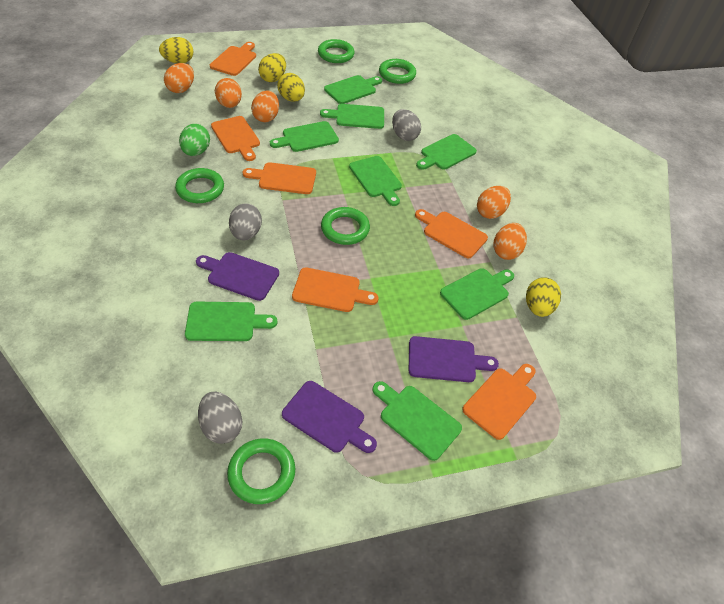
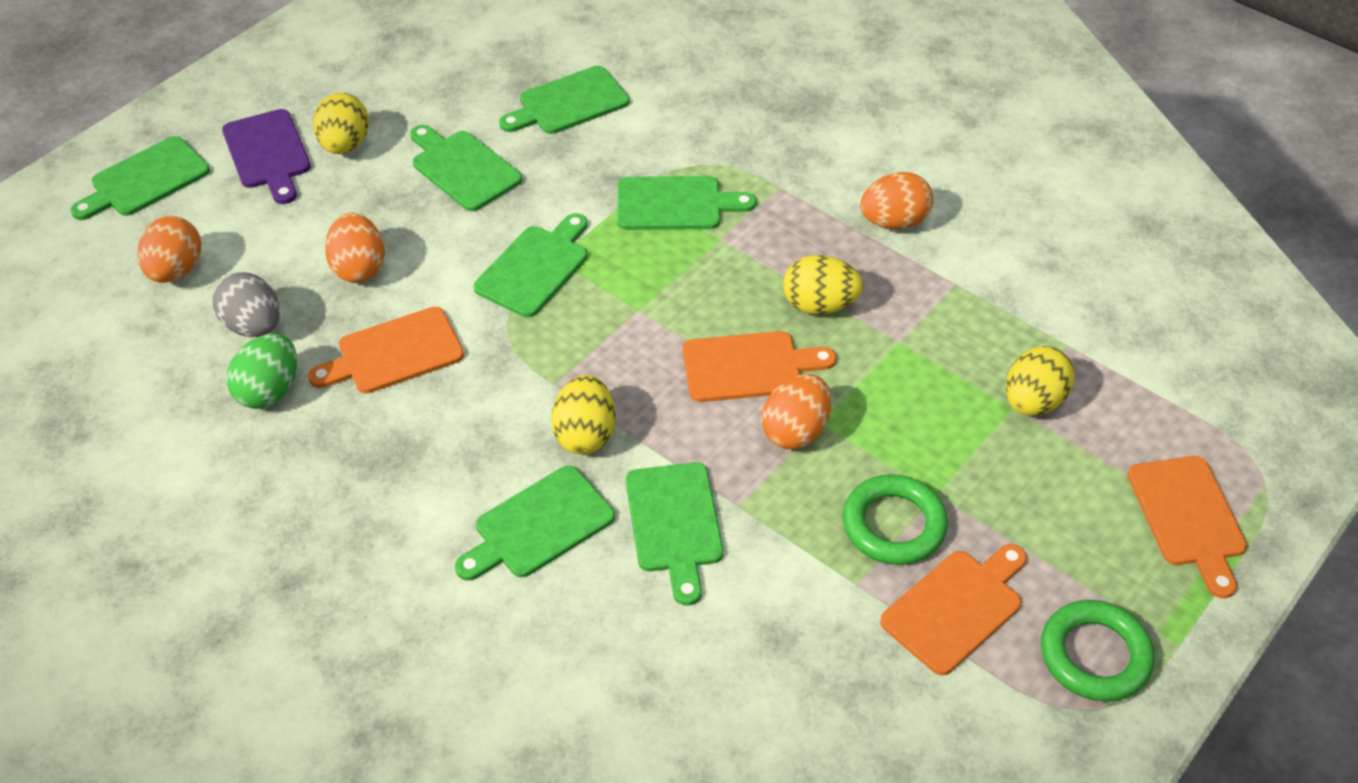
green cutting board: [185,302,278,341] [270,121,339,152] [320,104,384,129] [324,75,382,104] [349,156,402,206] [373,381,462,461] [416,134,477,170] [440,268,514,320] = 8 -> [70,136,210,220] [410,125,522,211] [455,466,615,581] [474,213,588,317] [499,66,630,134] [617,176,756,230] [625,462,723,606] = 7
green ring: [175,168,224,203] [227,438,295,504] [318,39,355,63] [321,207,370,245] [379,59,416,84] = 5 -> [842,474,948,565] [1041,600,1155,701] = 2
grey egg: [198,392,242,444] [229,204,262,240] [392,109,421,141] = 3 -> [213,272,280,337] = 1
orange cutting board: [210,42,256,76] [211,116,260,161] [243,162,316,194] [292,267,378,312] [415,209,488,258] [462,364,536,440] = 6 -> [308,307,464,393] [682,331,836,402] [880,544,1027,675] [1127,456,1247,598] = 4
orange egg: [164,63,194,93] [215,78,242,108] [251,91,279,122] [477,186,511,219] [493,223,527,260] = 5 -> [138,216,201,283] [325,212,385,283] [762,374,831,449] [860,172,933,229] = 4
purple cutting board: [196,252,279,301] [282,381,377,453] [409,336,499,382] = 3 -> [222,109,311,204] = 1

